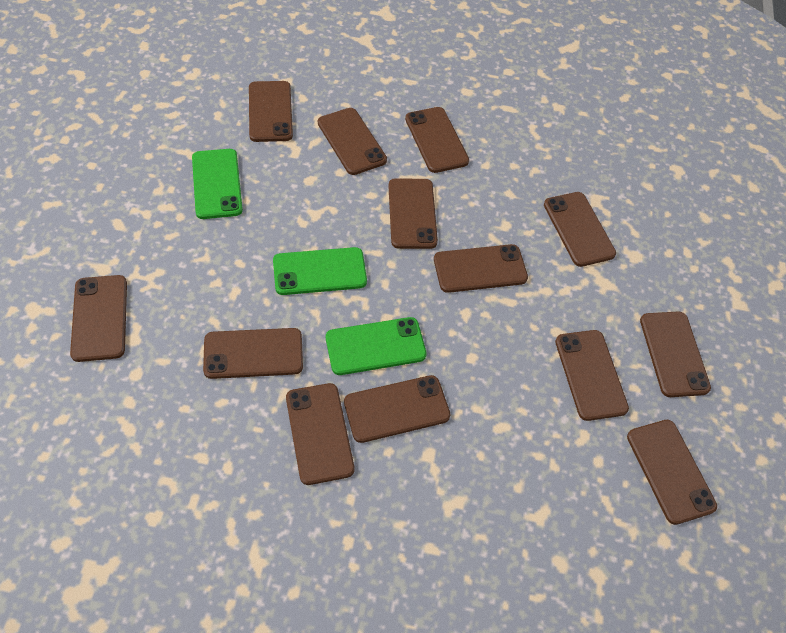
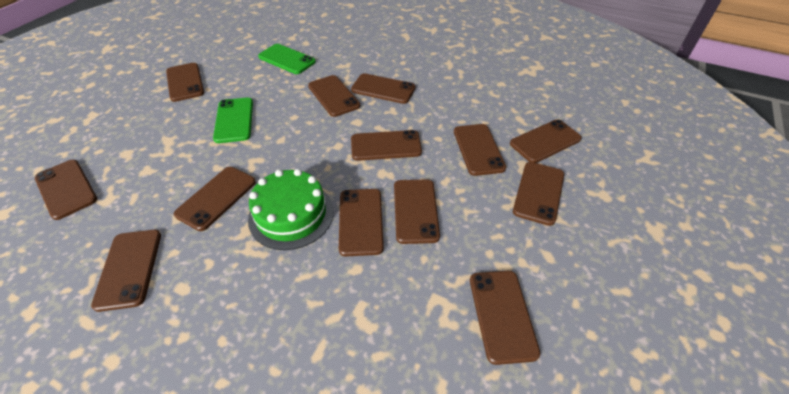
green cake: none = 0 -> [248,169,334,250] = 1
green phone: [192,149,243,219] [273,247,367,295] [326,317,427,375] = 3 -> [213,98,253,143] [258,44,316,74] = 2

